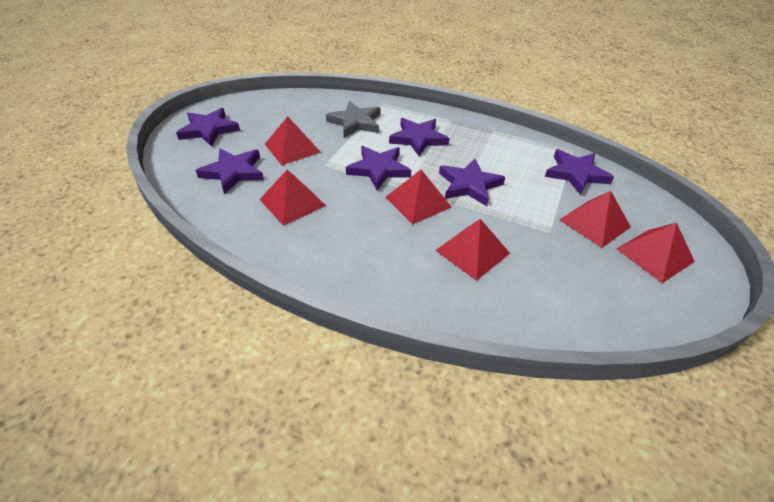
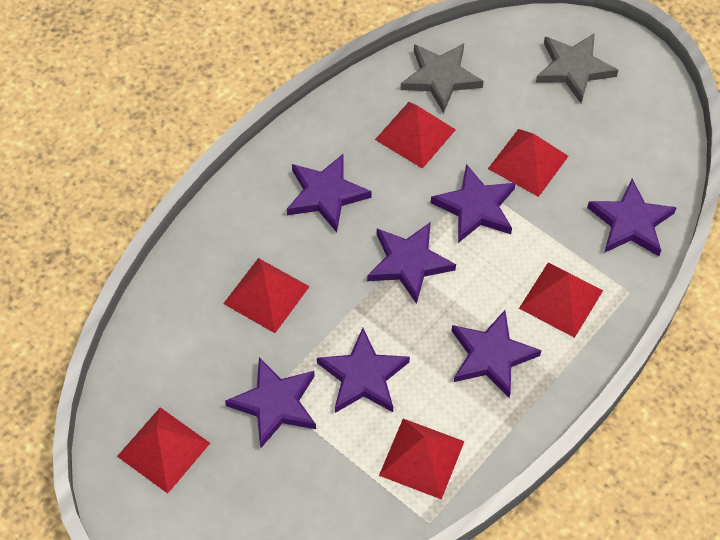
grey star: [326,101,381,137] = 1 -> [400,43,484,113] [536,33,618,103] = 2
purple star: [176,108,240,147] [195,148,264,194] [346,146,411,190] [389,118,449,157] [439,159,505,206] [545,149,614,195] = 6 -> [225,357,316,448] [287,154,372,232] [317,328,410,413] [367,222,456,304] [431,164,516,243] [452,310,542,398] [587,179,677,256] = 7

